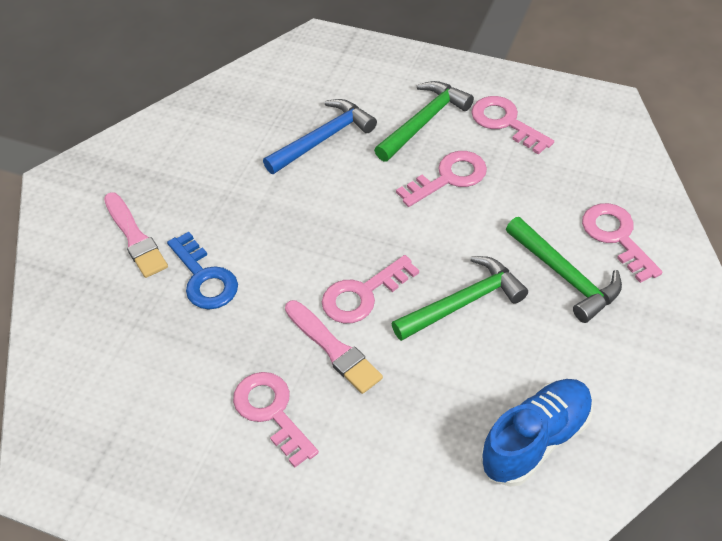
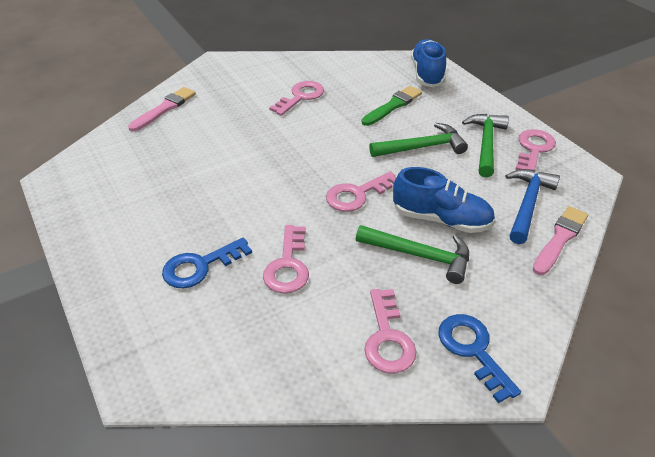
blue key: [167,232,238,309] = 1 -> [162,238,252,288] [438,314,521,403] = 2
blue shoe: [481,379,593,487] = 1 -> [393,167,495,233] [411,39,446,87] = 2
green brush: none = 0 -> [362,86,422,126] = 1

